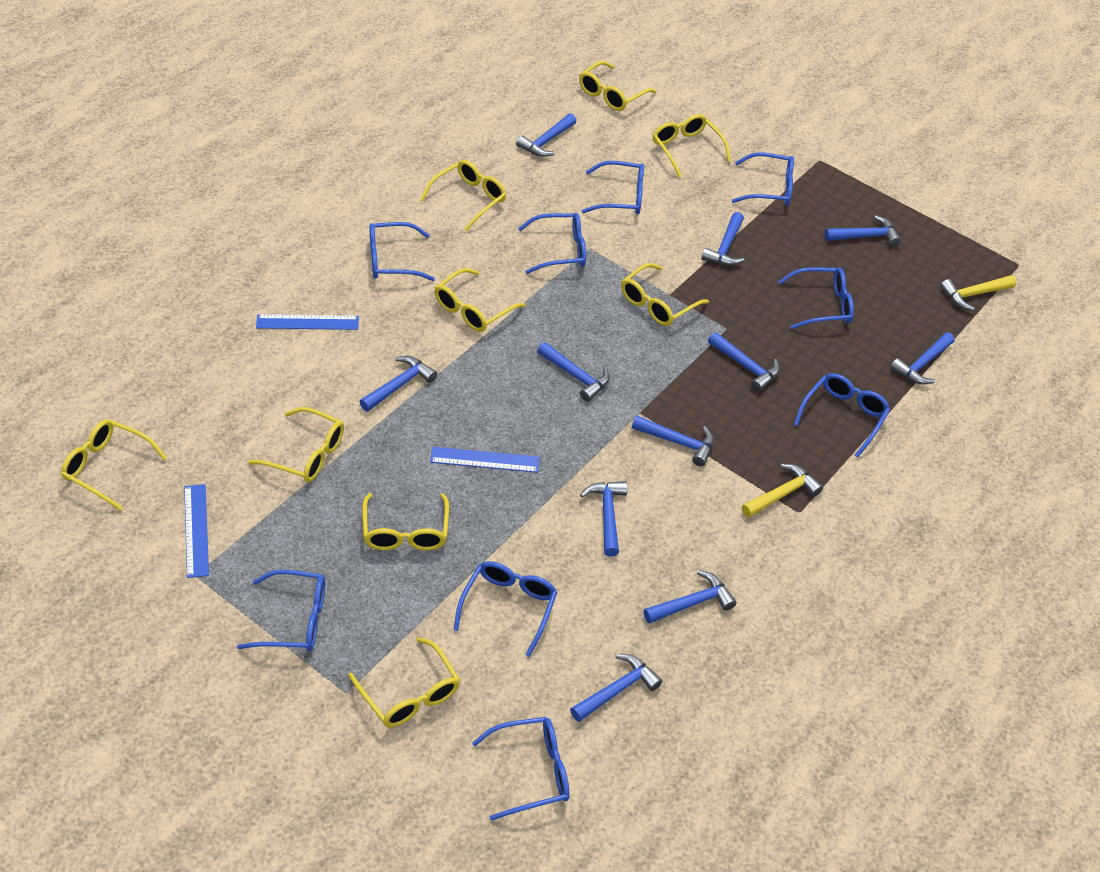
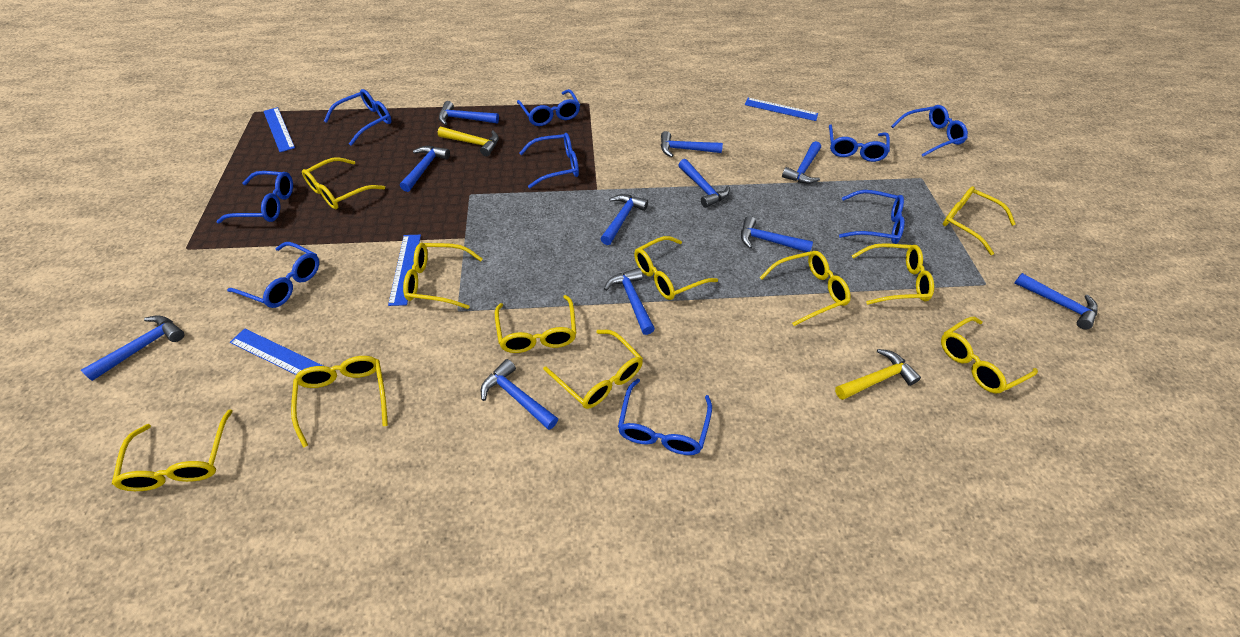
blue ruler: [184,484,209,578] [256,314,359,330] [430,447,539,473] = 3 -> [230,328,323,375] [263,107,295,152] [388,235,421,306] [745,98,818,121] = 4
yellow glasses: [61,419,167,511] [248,407,344,482] [348,637,460,727] [362,493,449,551] [420,160,506,231] [435,268,525,332] [579,61,656,111] [621,263,709,326] [653,114,731,178] = 9 -> [112,409,233,491] [291,356,388,447] [302,157,385,209] [403,243,483,309] [495,295,576,353] [543,330,643,409] [634,236,718,300] [760,251,850,326] [852,243,934,305] [941,317,1038,393] [943,186,1016,255] = 11

